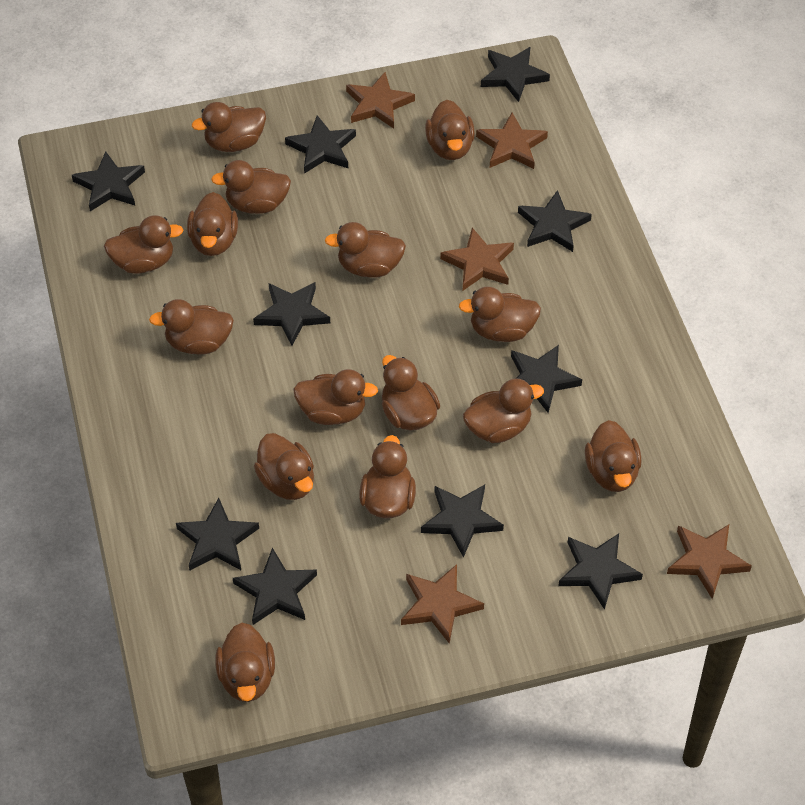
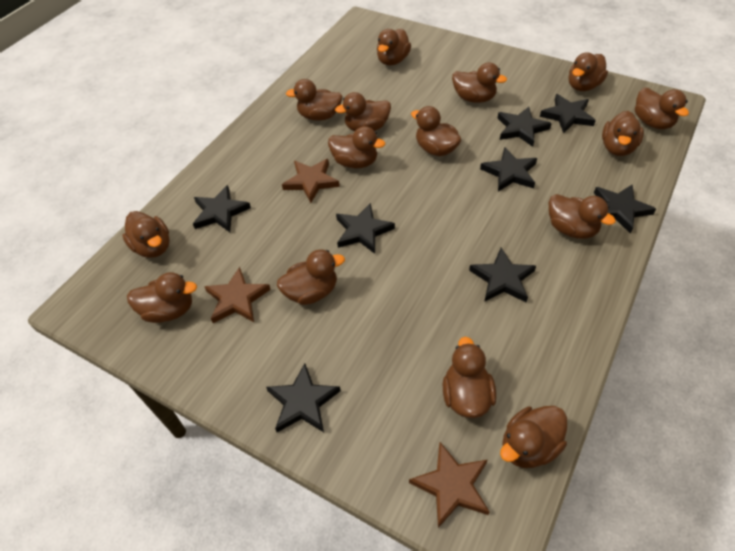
black star: [72,151,145,211] [176,498,259,570] [233,548,317,625] [253,282,330,346] [285,115,356,174] [421,485,504,558] [481,47,550,102] [511,345,582,413] [518,190,592,252] [558,533,643,610] = 10 -> [193,185,251,232] [266,363,341,432] [336,203,395,254] [469,248,536,302] [480,147,537,192] [498,107,552,147] [540,94,596,133] [594,184,656,233] = 8
brown star: [346,72,415,128] [401,564,484,644] [440,228,514,290] [476,113,548,169] [667,524,752,599] = 5 -> [204,267,271,323] [282,159,340,203] [409,442,490,528] = 3

